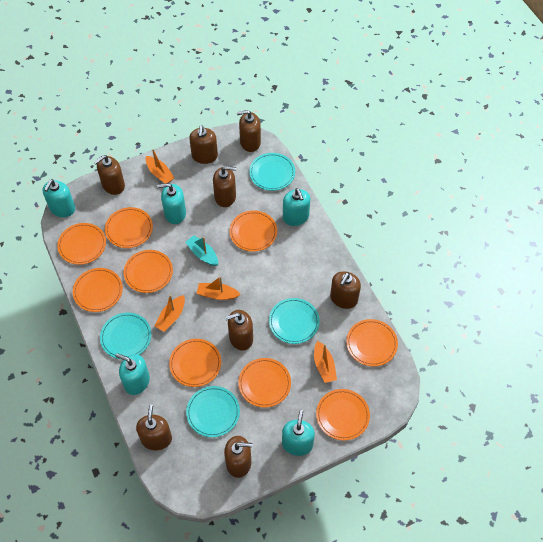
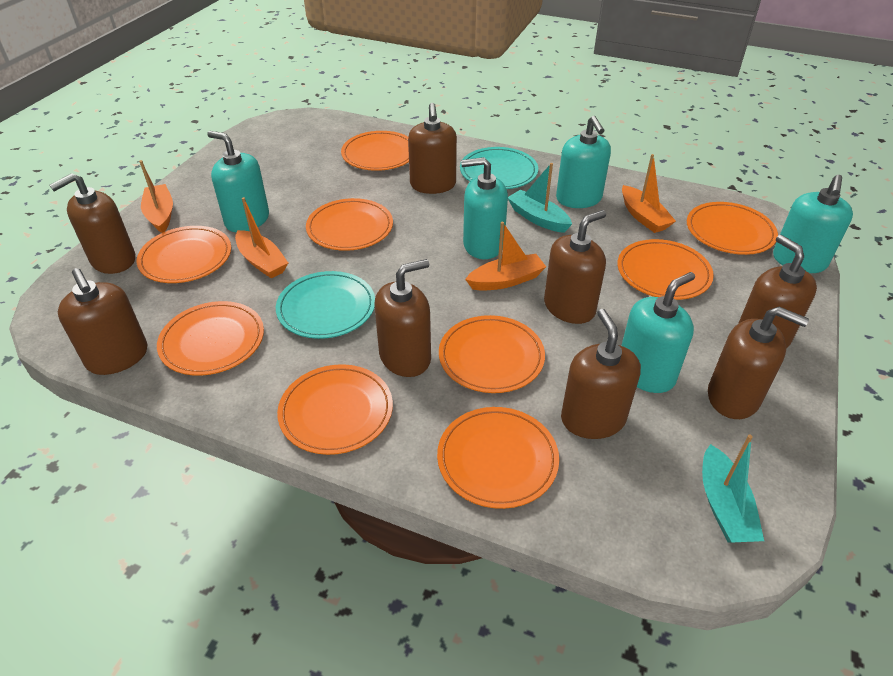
turquoise boat: [185,235,218,266] = 1 -> [508,163,572,233] [702,435,764,543] = 2
turquoise plate: [100,312,151,359] [186,386,240,437] [249,153,295,191] [269,298,320,344] = 4 -> [276,271,375,339] [460,147,538,189] = 2

